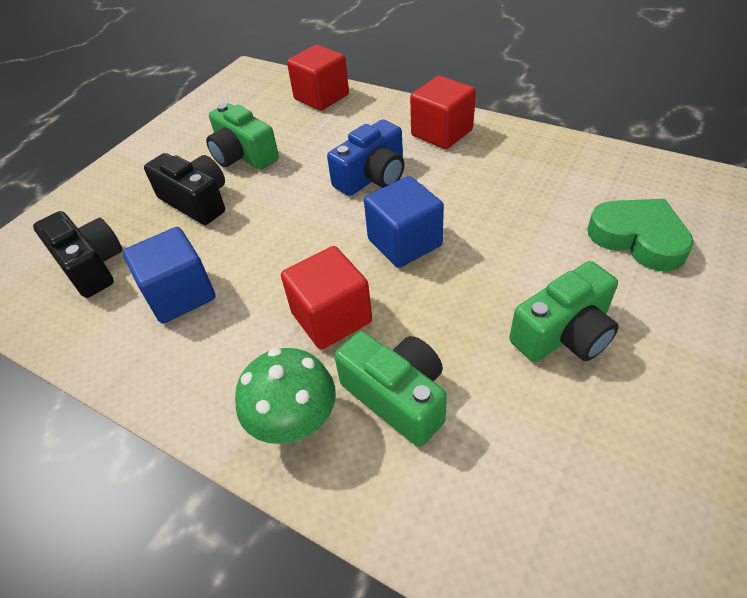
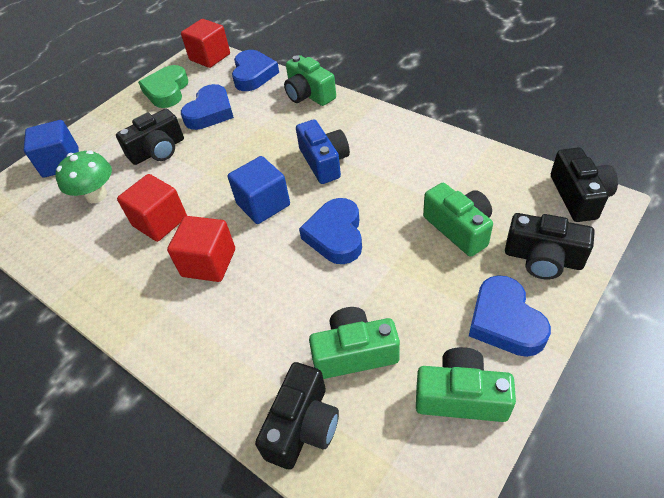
black camera: [33,211,123,298] [144,153,225,225] = 2 -> [116,109,184,165] [255,362,339,470] [505,213,595,279] [551,147,618,222] = 4
blue heart: none = 0 -> [181,84,234,130] [232,50,279,91] [299,198,362,264] [469,275,551,357] = 4
green camera: [206,103,279,170] [334,331,447,447] [509,261,619,362] = 3 -> [284,55,336,106] [309,307,400,379] [416,347,516,422] [423,183,493,257] = 4

